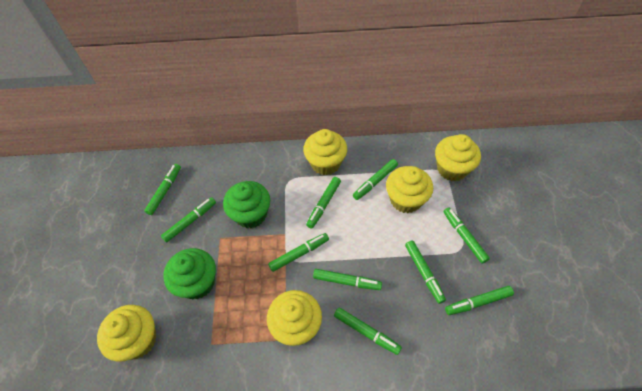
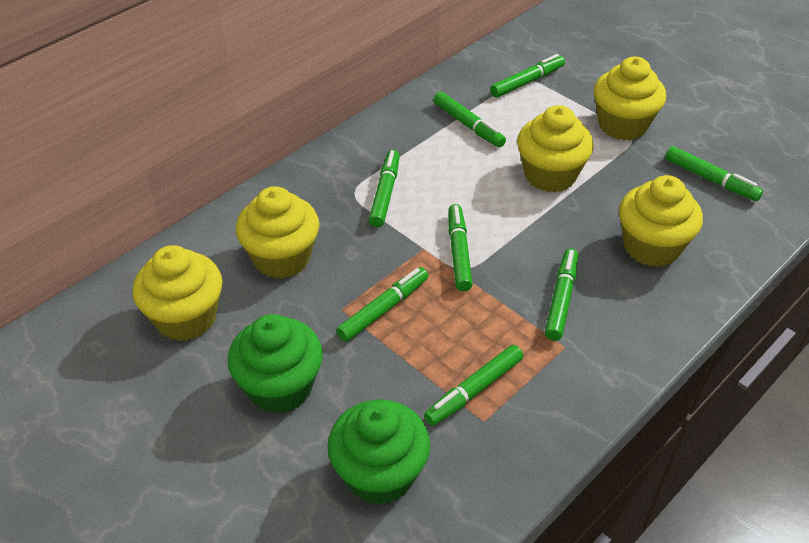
green marker: [144,164,181,215] [161,197,216,243] [268,233,329,272] [306,177,341,228] [313,269,382,290] [334,307,402,355] [353,159,398,200] [405,240,446,304] [443,207,490,264] [445,286,514,315] = 10 -> [336,267,428,342] [369,150,400,227] [424,345,523,426] [433,92,506,147] [448,204,473,291] [490,54,565,98] [545,249,578,341] [665,146,763,201] = 8

